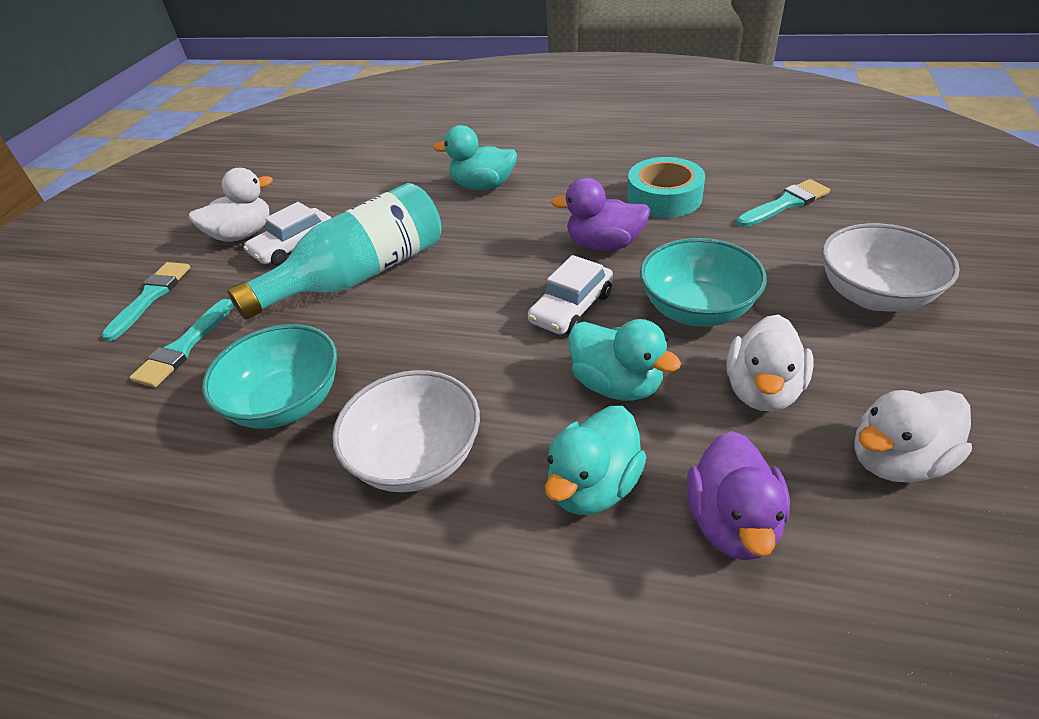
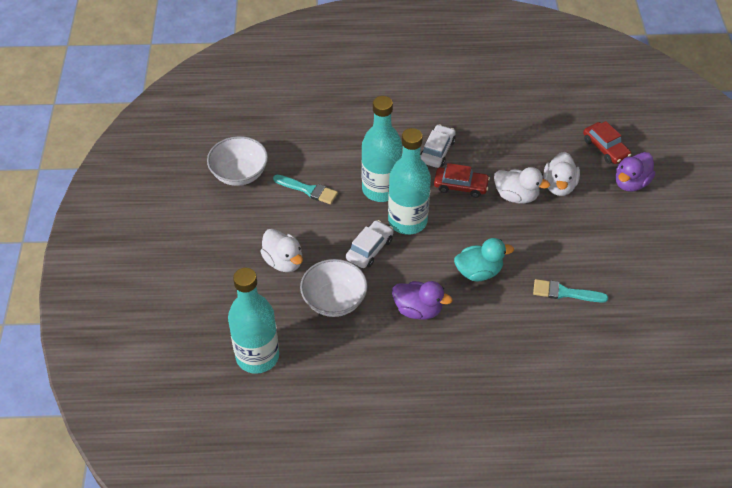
red car: none = 0 -> [434,163,490,198] [583,121,631,164] = 2
turquoise bottle: [228,183,442,320] = 1 -> [228,268,279,374] [361,96,402,202] [388,128,431,235] = 3
turquoise bowl: [202,324,337,429] [640,238,767,327] = 2 -> none = 0
turquoise brush: [102,262,190,341] [130,299,233,387] [736,179,830,227] = 3 -> [273,175,338,204] [533,279,608,303] = 2
turquoise duck: [433,125,517,190] [545,406,647,515] [568,319,681,401] = 3 -> [454,238,514,281] = 1
turquoise tape: [627,157,705,218] = 1 -> none = 0

